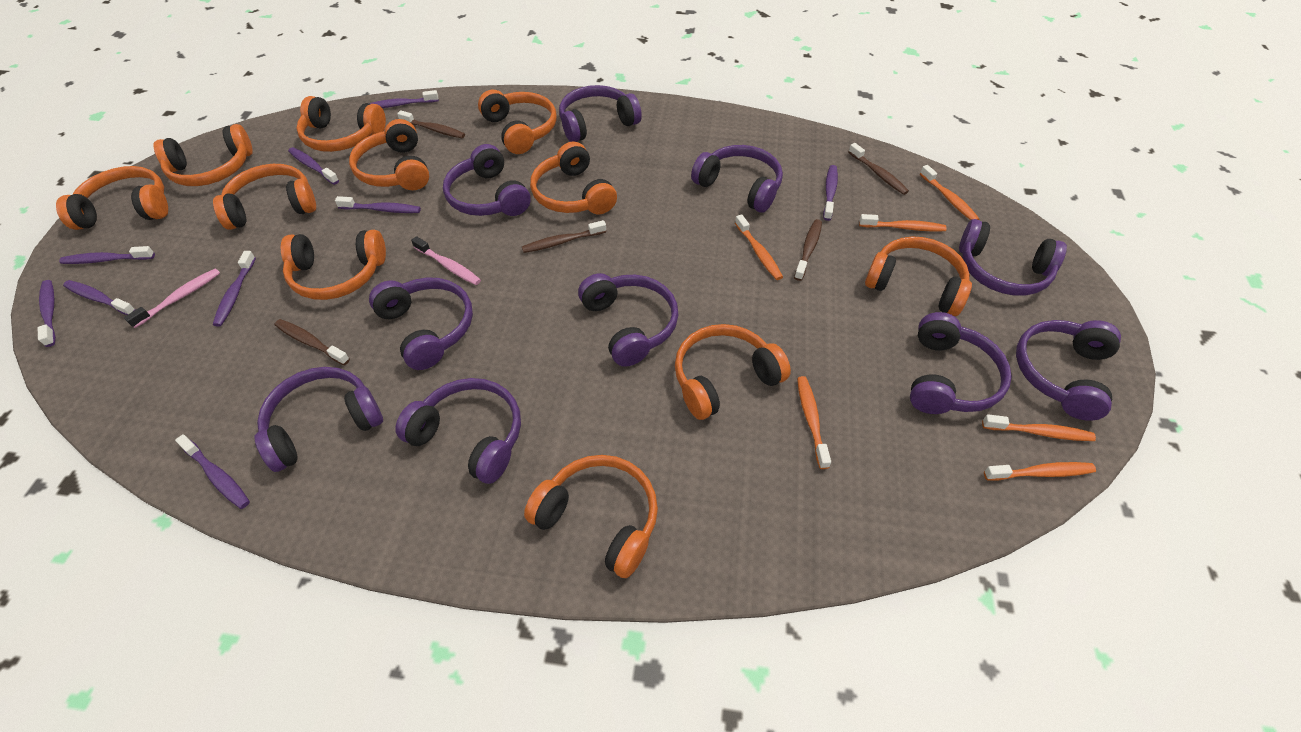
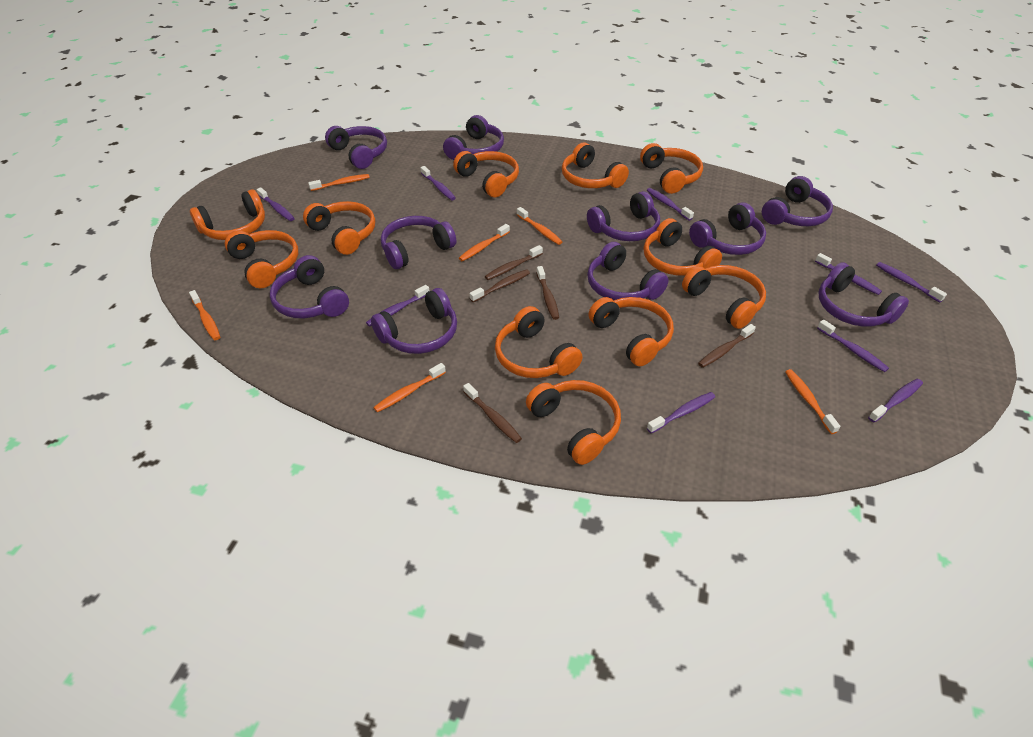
pink toothbrush: [124,268,220,328] [411,236,481,285] = 2 -> none = 0

